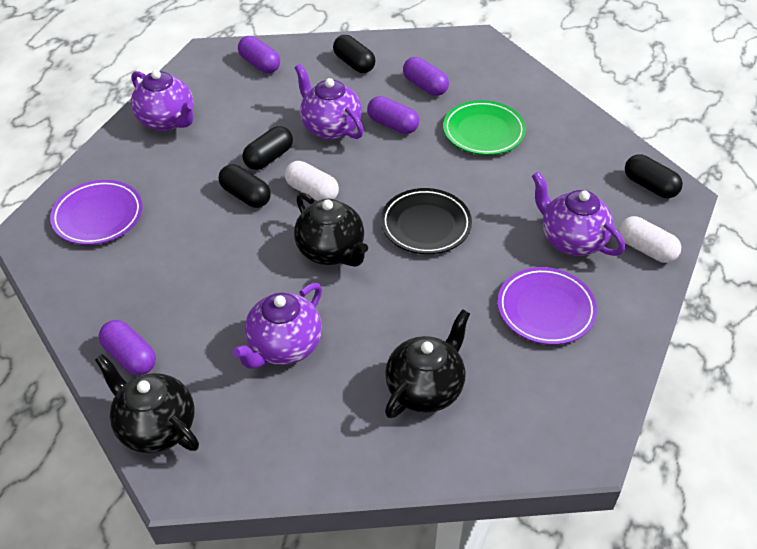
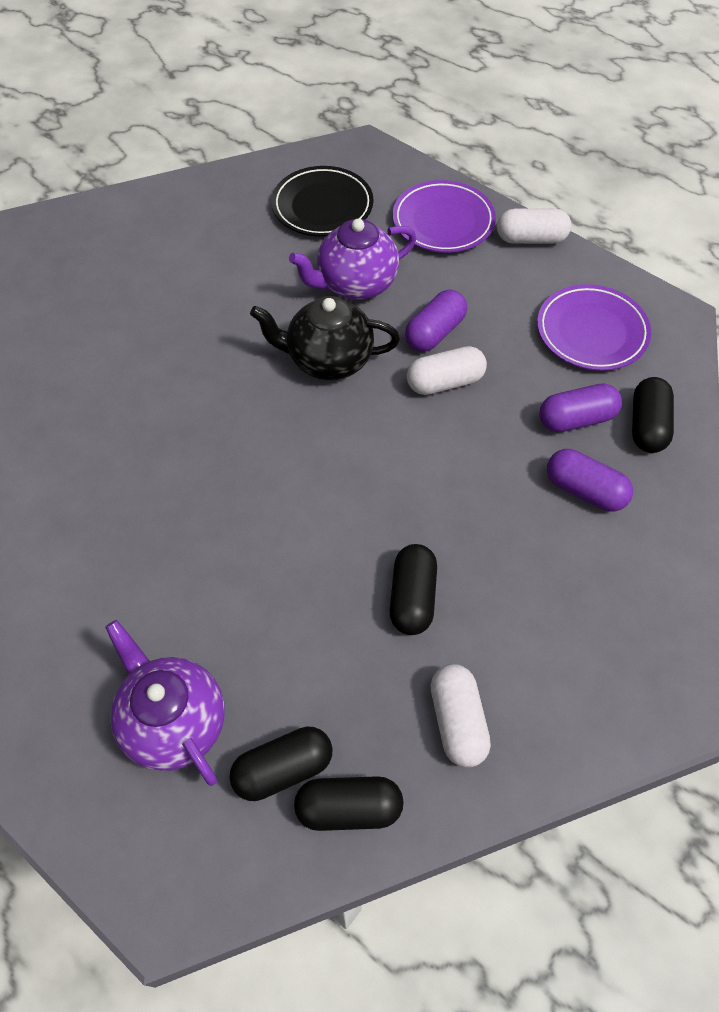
black teapot: [95,354,199,453] [294,193,368,267] [385,309,470,418] = 3 -> [250,296,400,380] = 1
green plate: [443,100,526,155] = 1 -> none = 0
purple capsule: [99,320,156,375] [238,36,280,73] [367,96,419,134] [403,57,449,96] = 4 -> [405,290,467,352] [539,383,622,432] [547,449,633,511] = 3
purple teapot: [131,70,194,131] [232,283,322,369] [294,64,364,140] [532,172,625,256] = 4 -> [105,620,225,786] [289,219,416,300] = 2
white capsule: [285,161,339,201] [619,216,681,263] = 2 -> [407,346,487,395] [430,664,491,768] [497,208,571,244] = 3

